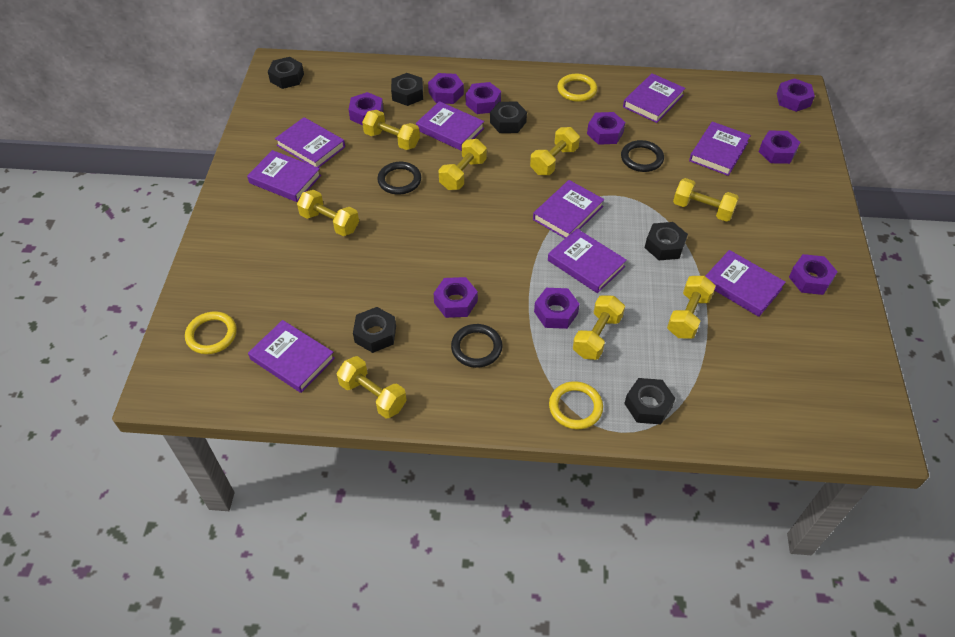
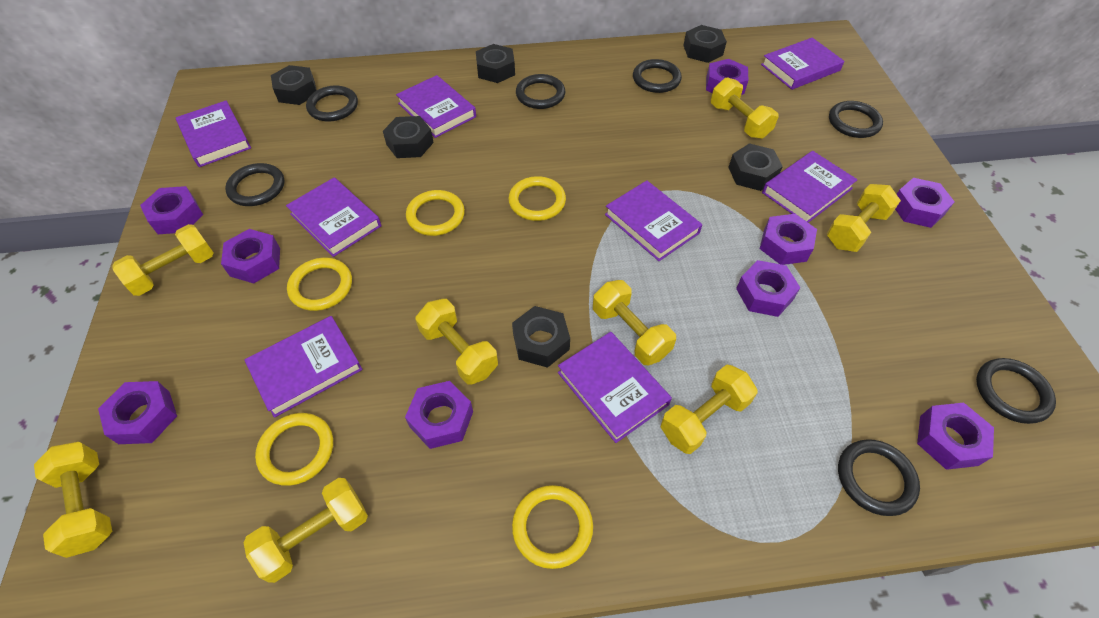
black ring: [377,162,421,195] [451,324,503,368] [621,140,664,172] = 3 -> [225,163,284,206] [306,85,358,122] [516,74,565,109] [633,59,682,93] [829,101,883,138] [838,439,920,516] [976,358,1056,424] = 7
purple book: [247,150,321,202] [248,320,335,393] [275,117,345,168] [416,101,484,151] [533,180,604,238] [548,229,627,293] [623,73,685,123] [689,122,751,176] [706,250,786,317] = 9 -> [176,101,251,167] [244,316,363,418] [286,177,381,257] [396,75,476,138] [558,332,672,443] [605,180,702,261] [761,37,844,90] [762,151,858,223] = 8
yellow ring: [185,311,237,354] [549,381,603,429] [557,74,597,102] = 3 -> [255,413,333,486] [287,258,352,311] [406,190,465,236] [508,176,566,221] [512,485,593,569] = 5

